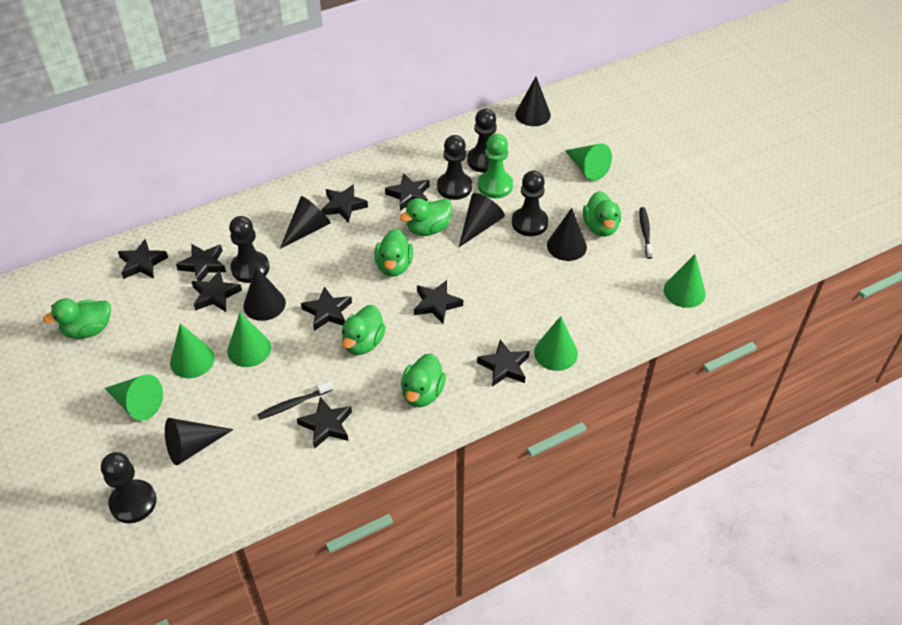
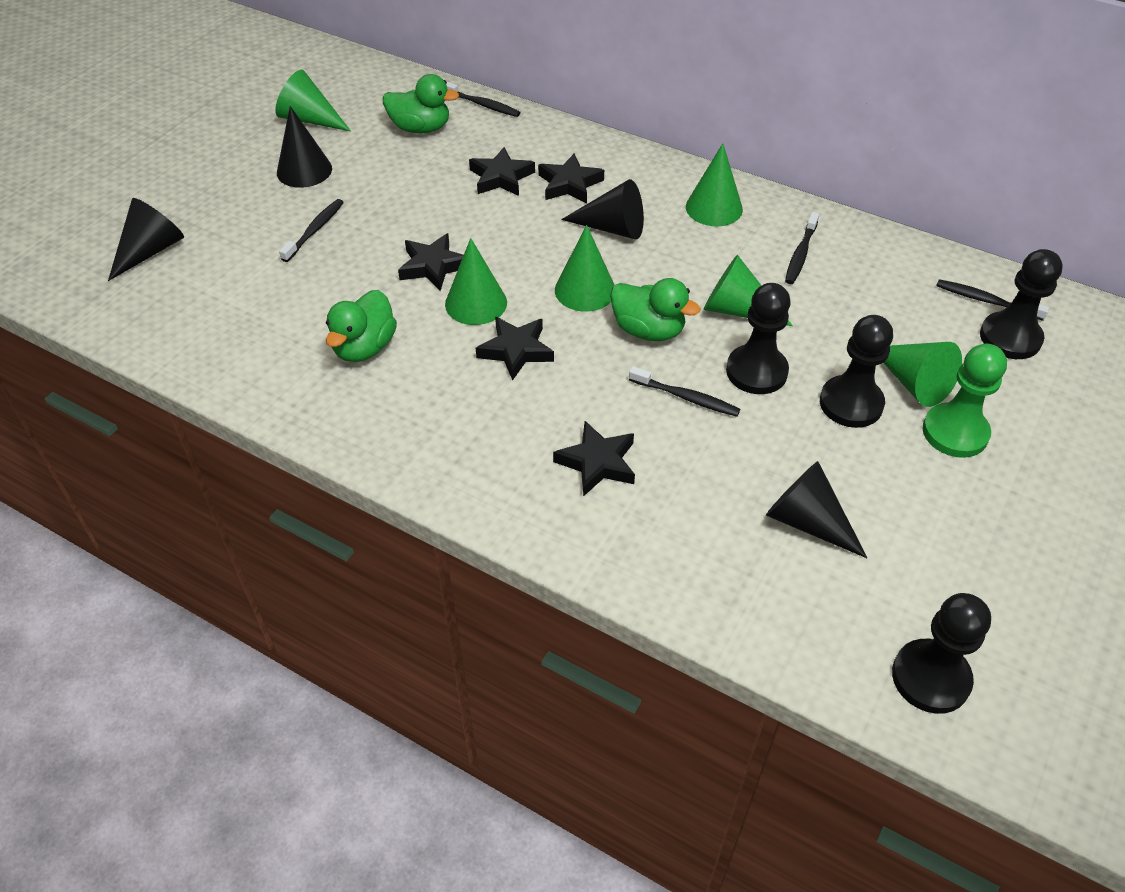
black cone: [165,418,234,465] [243,267,286,321] [280,196,331,249] [459,193,505,247] [515,77,551,126] [547,208,587,261] = 6 -> [108,198,184,281] [277,106,332,188] [561,179,644,239] [766,461,867,558] = 4
black pawn: [101,452,157,523] [229,216,270,283] [437,135,472,200] [467,109,497,173] [512,170,548,236] = 5 -> [726,283,791,394] [820,315,893,428] [892,593,991,714] [980,249,1063,359] = 4
black star: [118,239,168,279] [176,244,226,281] [191,270,242,312] [297,397,352,449] [301,286,352,331] [322,184,368,223] [385,173,430,211] [414,280,463,324] [477,340,529,387] = 9 -> [398,233,464,291] [469,147,535,196] [476,317,554,381] [538,154,604,203] [553,421,635,497] = 5
black toothbrush: [257,381,333,420] [640,207,653,259] = 2 -> [279,199,344,262] [446,81,521,117] [629,366,740,417] [785,212,819,284] [936,279,1049,321] = 5
green duck: [43,298,111,339] [342,305,386,355] [374,229,413,277] [400,198,452,236] [401,353,446,407] [583,191,621,237] = 6 -> [326,290,397,362] [383,74,459,134] [610,278,701,341] = 3

